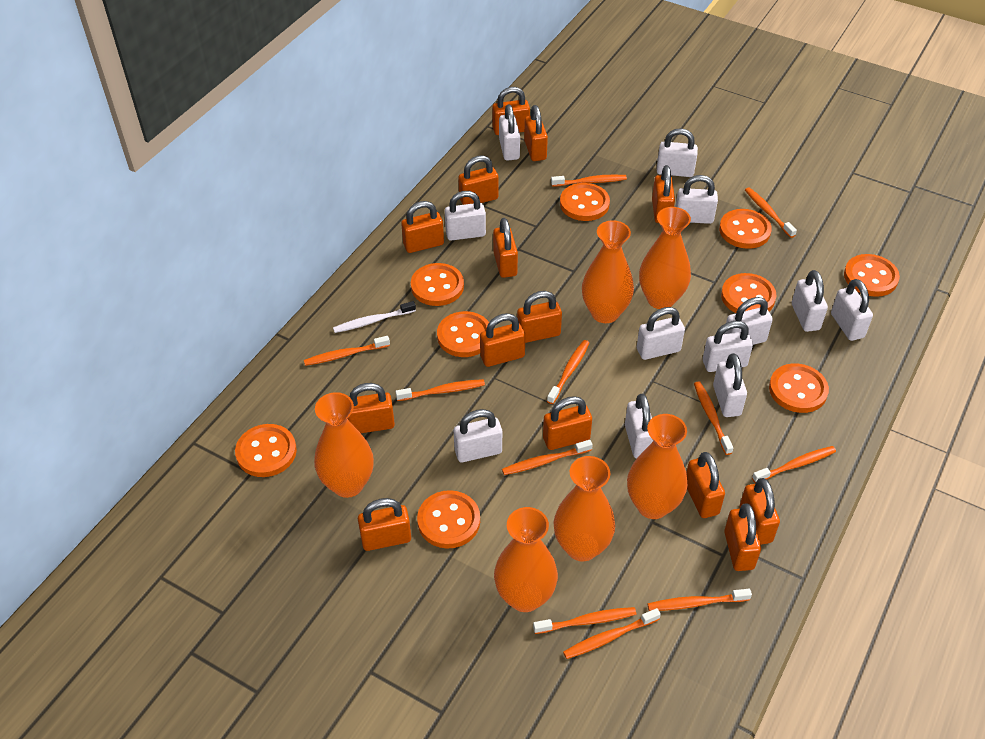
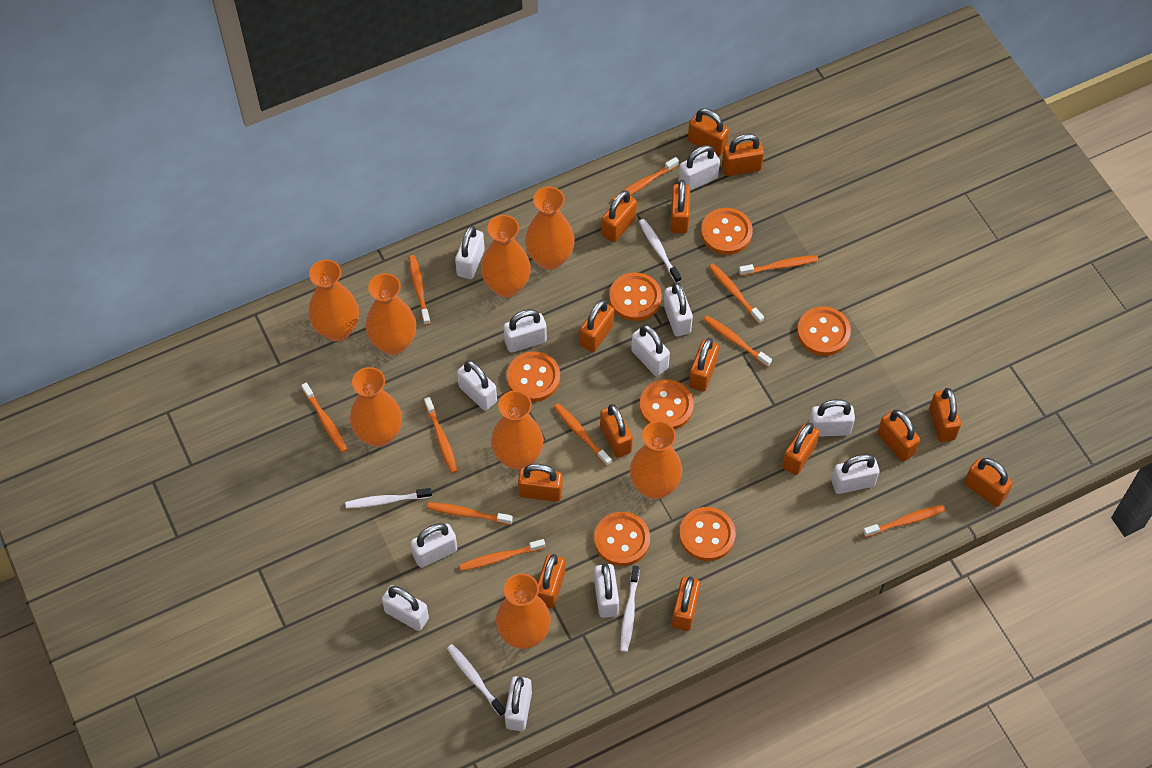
orange button: [235,424,297,477] [411,263,464,306] [417,490,480,549] [437,311,489,357] [560,183,610,221] [719,209,772,249] [721,273,776,313] [769,364,829,413] [844,254,900,297] = 9 -> [507,351,560,402] [594,512,650,566] [609,272,662,321] [639,379,694,430] [679,507,736,561] [701,208,753,255] [797,306,851,356] = 7
orange vase: [314,392,374,498] [494,507,558,612] [553,456,615,561] [582,220,634,323] [627,414,687,519] [639,207,691,309] = 6 -> [308,259,359,341] [350,367,402,447] [366,273,416,355] [481,215,531,298] [491,390,543,470] [496,573,551,649] [525,187,574,270] [630,421,682,499] = 8
white toothbrush: [333,301,416,333] = 1 -> [345,488,432,508] [447,644,505,717] [620,566,639,652] [639,219,681,283] = 4

